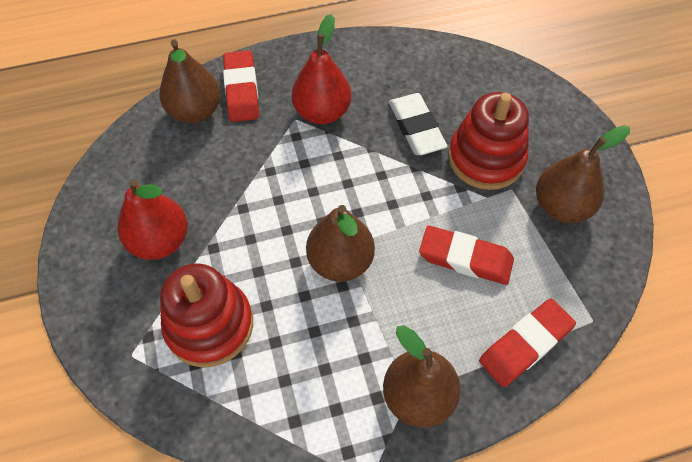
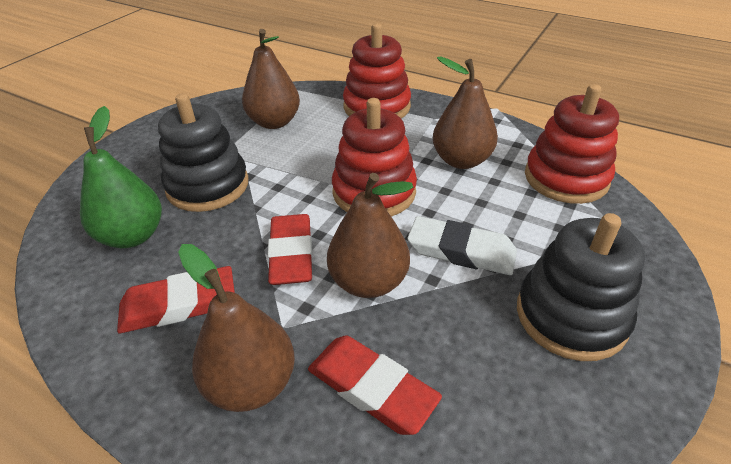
black stacking toy: none = 0 -> [158,93,248,212] [517,213,645,361] = 2
green pear: none = 0 -> [80,106,162,248] = 1
red pear: [118,179,188,260] [292,14,351,124] = 2 -> none = 0
red stacking toy: [160,264,253,367] [448,92,529,190] = 2 -> [332,98,417,217] [343,23,411,118] [525,84,619,204] = 3

